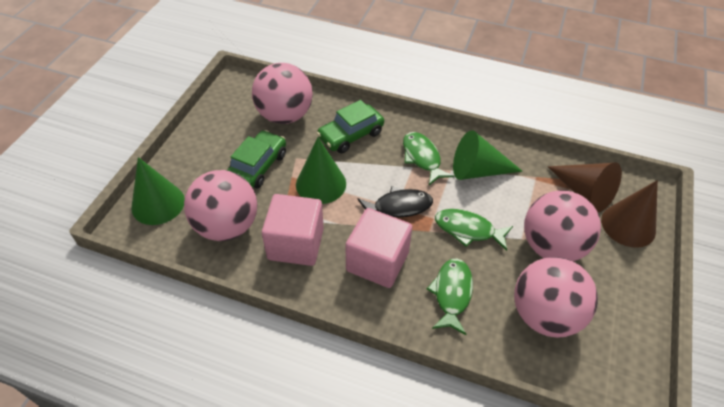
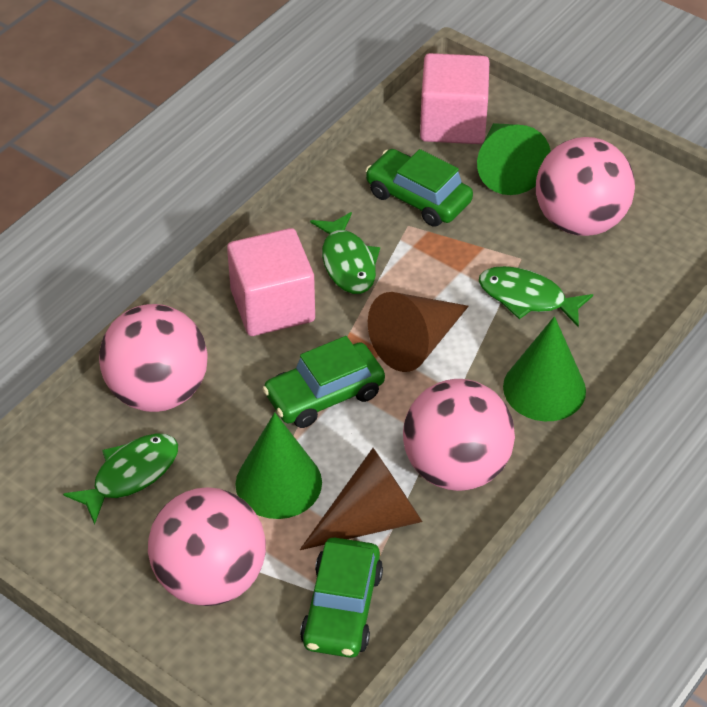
black fish: [357,186,433,217] = 1 -> none = 0
green car: [227,130,286,188] [317,100,384,153] = 2 -> [262,336,385,428] [300,538,383,658] [365,149,473,227] = 3

